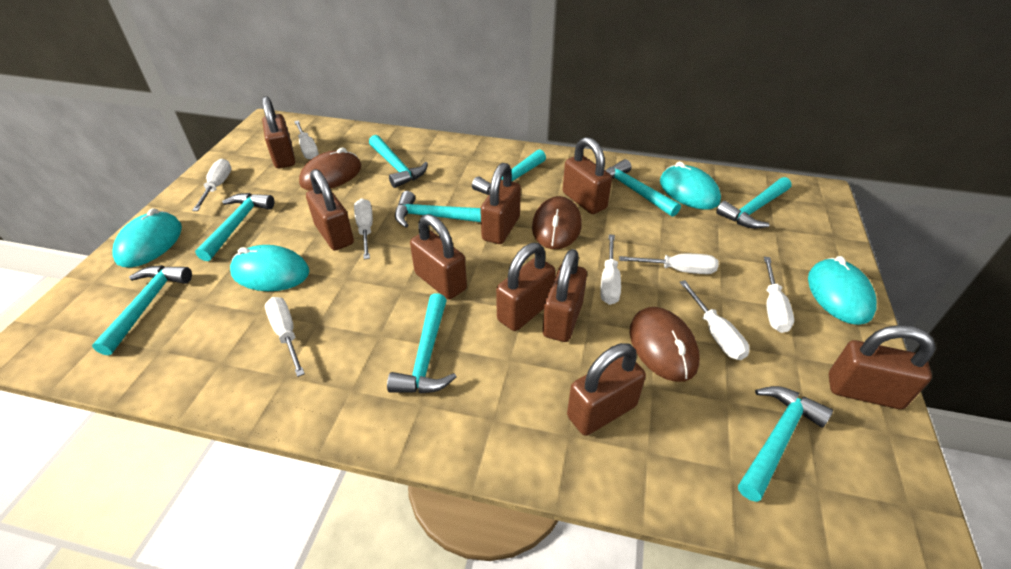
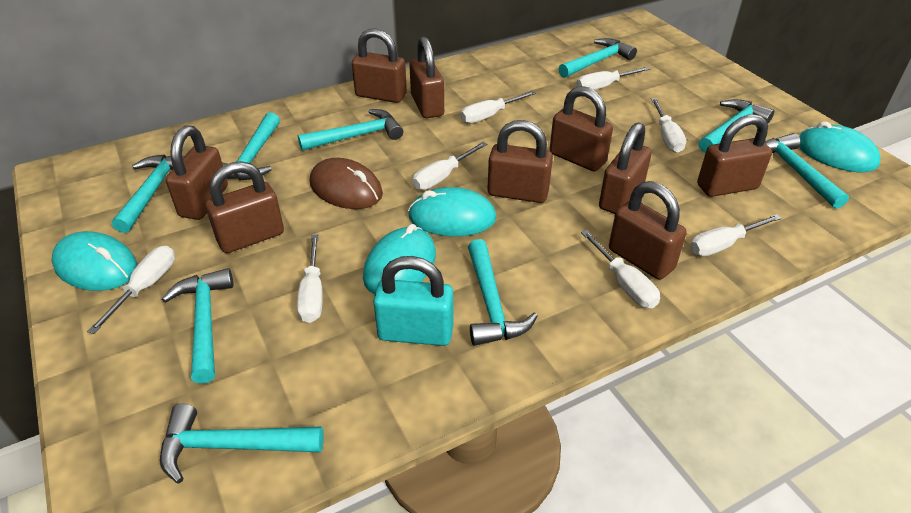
brown mouse: [299,148,361,191] [532,196,582,249] [630,307,700,382] = 3 -> [310,158,383,209] = 1
turquoise padlock: none = 0 -> [373,256,453,346] = 1

